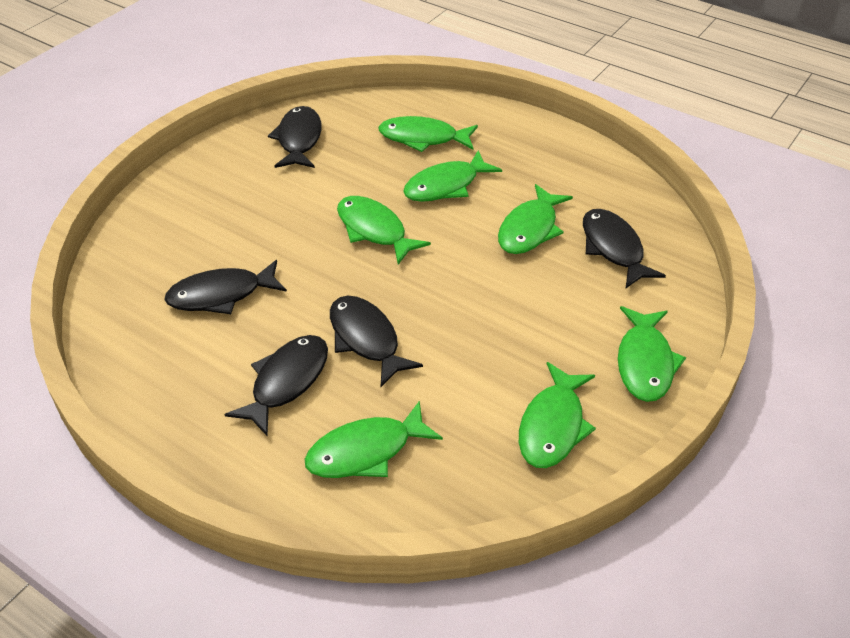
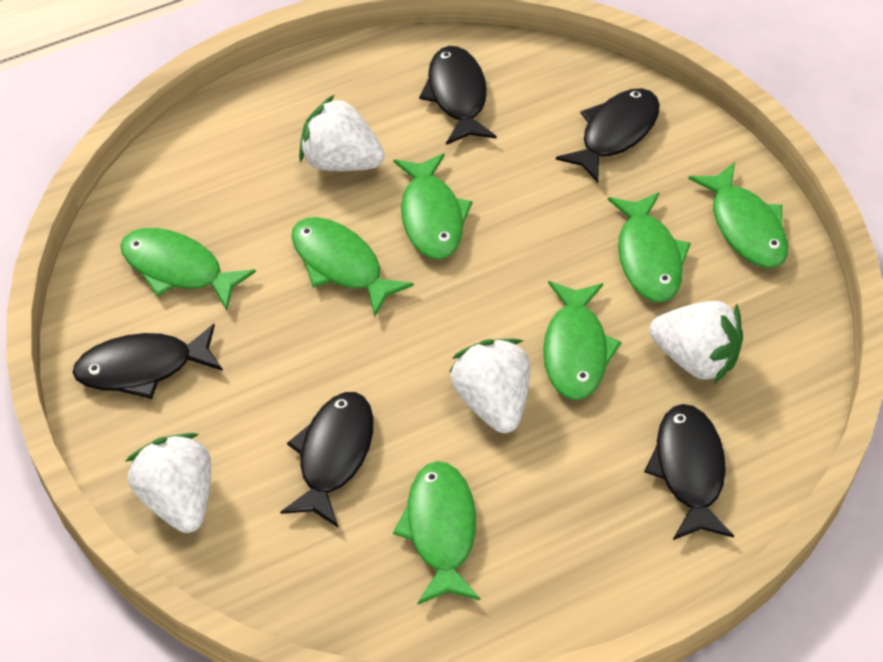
white strawberry: none = 0 -> [125,433,211,533] [299,95,384,171] [449,339,530,433] [650,301,743,384] = 4

